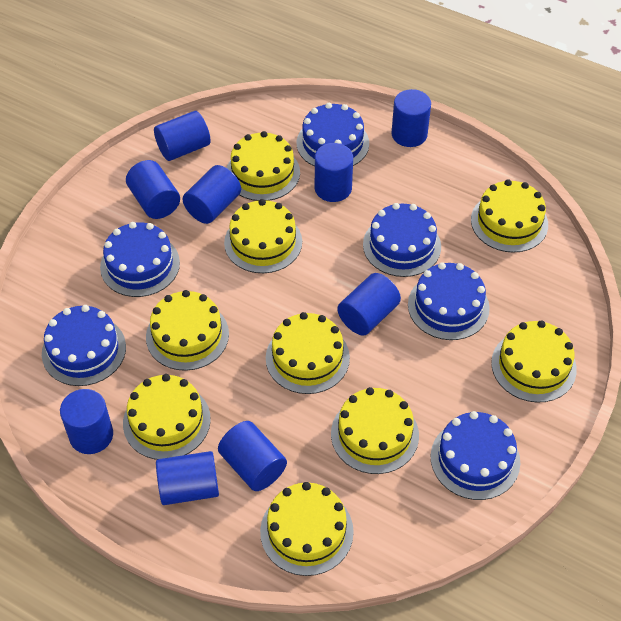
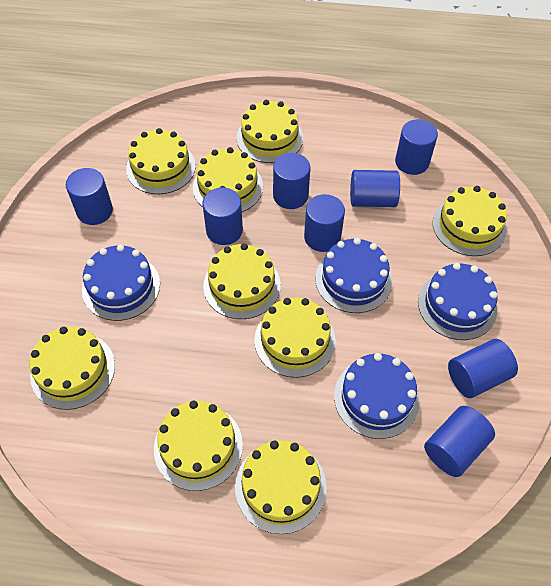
blue cake: [42,305,126,386] [100,222,180,297] [297,103,369,167] [363,203,441,277] [408,262,490,340] [431,411,520,500] = 6 -> [82,244,160,321] [316,238,393,313] [334,353,420,439] [418,263,498,340] = 4
blue cylinder: [60,389,113,454] [126,160,180,219] [154,111,211,161] [156,451,219,505] [183,165,241,224] [218,421,287,491] [315,143,353,202] [337,273,401,336] [391,89,431,147] = 9 -> [66,168,113,225] [202,188,243,245] [273,153,310,209] [304,194,345,252] [350,170,400,207] [395,119,438,175] [424,406,495,477] [448,339,518,398] = 8

